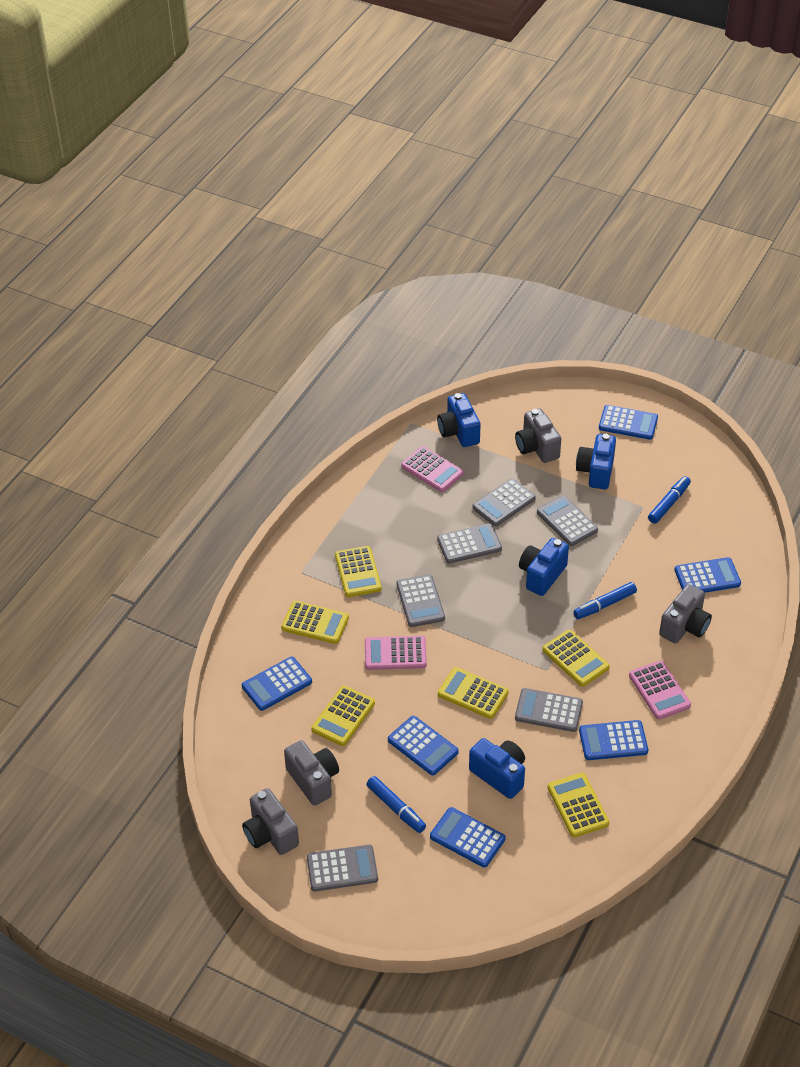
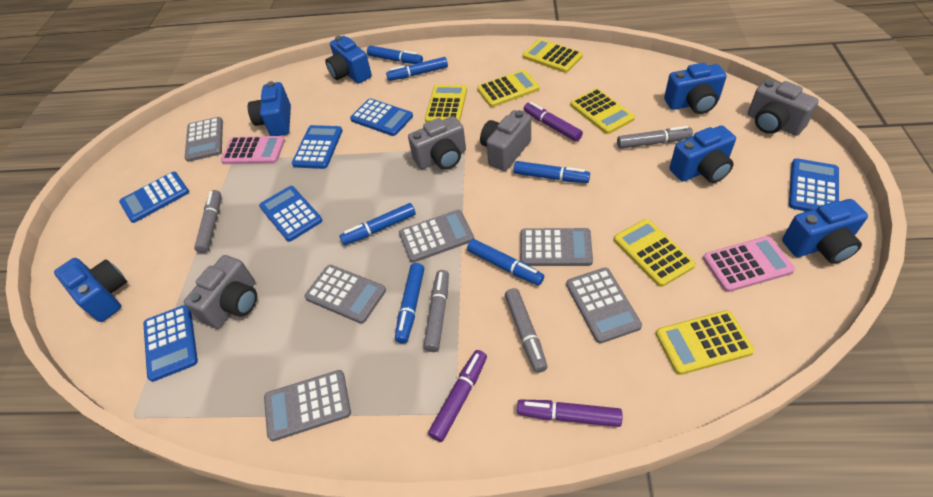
blue camera: [437,393,481,447] [469,738,525,799] [519,538,569,596] [576,434,616,489] = 4 -> [54,258,127,322] [248,81,291,136] [325,36,372,84] [664,63,727,114] [670,125,736,183] [782,199,868,264] = 6
blue marker: [366,776,426,833] [573,582,637,619] [648,476,691,524] = 3 -> [340,203,416,245] [367,46,423,64] [386,57,448,81] [395,263,424,343] [467,239,544,285] [513,161,590,183] = 6
grey marker: none = 0 -> [194,190,221,253] [424,270,449,352] [505,288,548,373] [617,126,693,149] = 4
pink calculator: [365,636,427,670] [401,446,464,492] [629,661,691,720] = 3 -> [221,136,285,164] [703,236,795,292] = 2
purple marker: none = 0 -> [428,350,487,442] [517,400,622,427] [524,102,583,141] = 3

